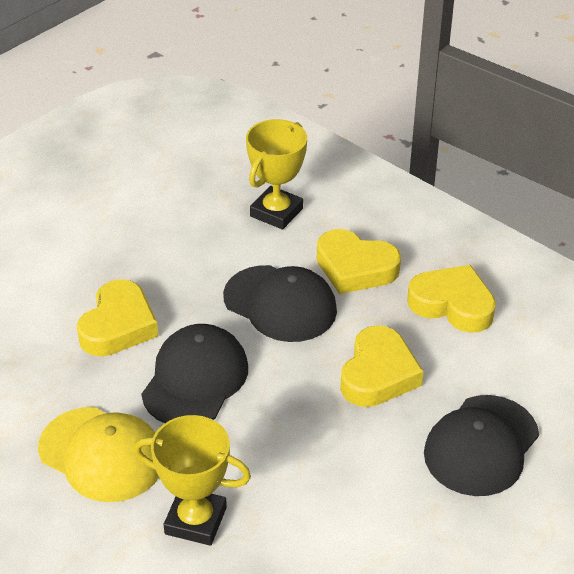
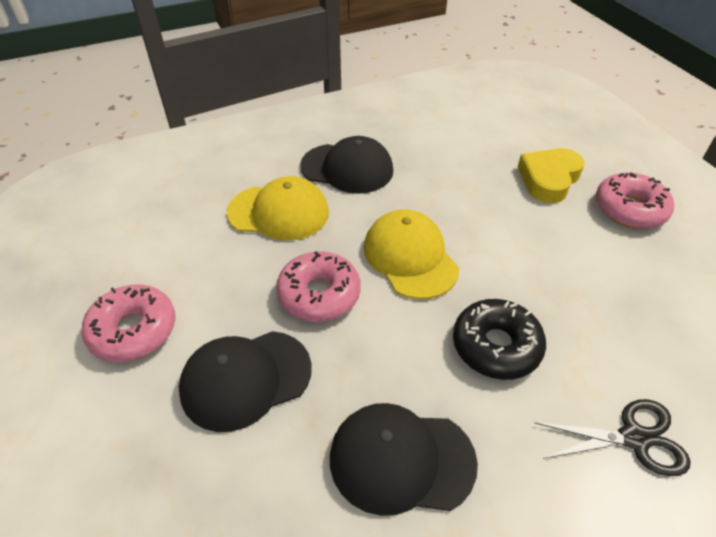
black donut: none = 0 -> [453,299,546,380] = 1
black scissors: none = 0 -> [534,399,691,476] = 1
pink donut: none = 0 -> [81,284,176,362] [276,252,361,322] [596,173,674,229] = 3
yellow cap: [38,407,159,502] = 1 -> [226,176,329,241] [364,210,459,299] = 2
yellow heart: [77,279,158,356] [317,229,401,294] [340,325,424,407] [407,265,496,333] = 4 -> [518,148,585,203] = 1
yellow trophy: [134,415,251,546] [246,119,307,230] = 2 -> none = 0

